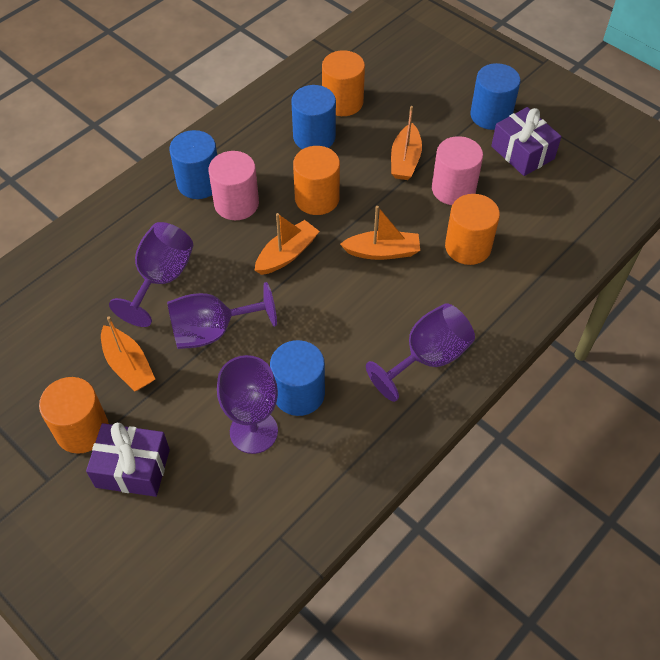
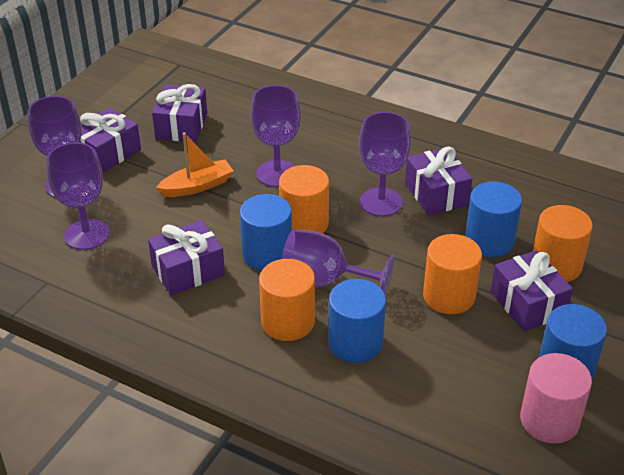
orange boat: [101,316,155,391] [254,213,320,275] [340,206,420,260] [391,106,422,180] = 4 -> [156,132,233,197] = 1
pink cylinder: [208,151,259,220] [432,136,483,205] = 2 -> [520,353,592,444] = 1
purple gift: [86,423,170,497] [491,107,561,176] = 2 -> [80,108,141,172] [148,220,225,295] [152,84,207,142] [405,147,472,216] [490,250,573,331] = 5
purple goblet: [109,222,193,327] [167,282,277,349] [217,355,278,454] [366,303,475,402] = 4 -> [27,96,82,198] [46,142,109,250] [250,85,301,187] [281,229,395,296] [359,112,411,216] = 5

